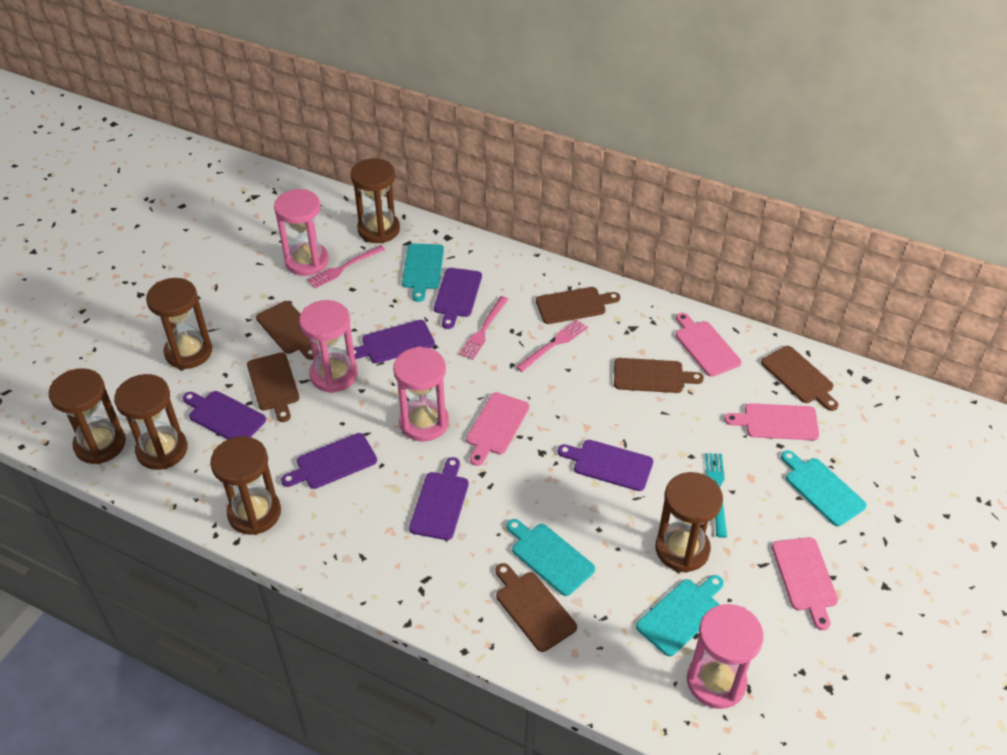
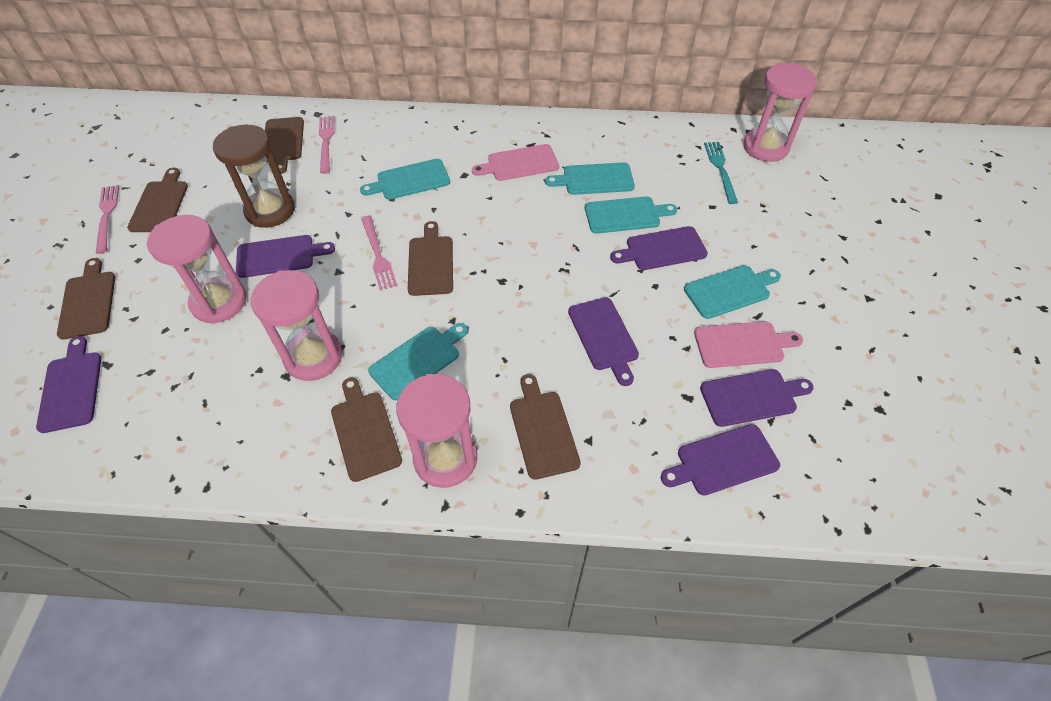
brown hourglass: [49,368,126,464] [114,374,188,470] [146,278,212,369] [210,436,281,535] [351,158,400,243] [655,472,723,573] = 6 -> [213,125,295,228] = 1
pink cutting board: [466,392,529,466] [676,313,741,377] [724,403,819,440] [772,537,838,630] = 4 -> [472,144,559,181] [694,321,803,368] = 2
turquoise cutting board: [402,243,444,302] [507,519,595,596] [636,575,724,656] [781,450,867,526] = 4 -> [360,159,450,200] [368,323,468,400] [545,162,635,195] [585,196,677,234] [684,265,781,319] = 5

